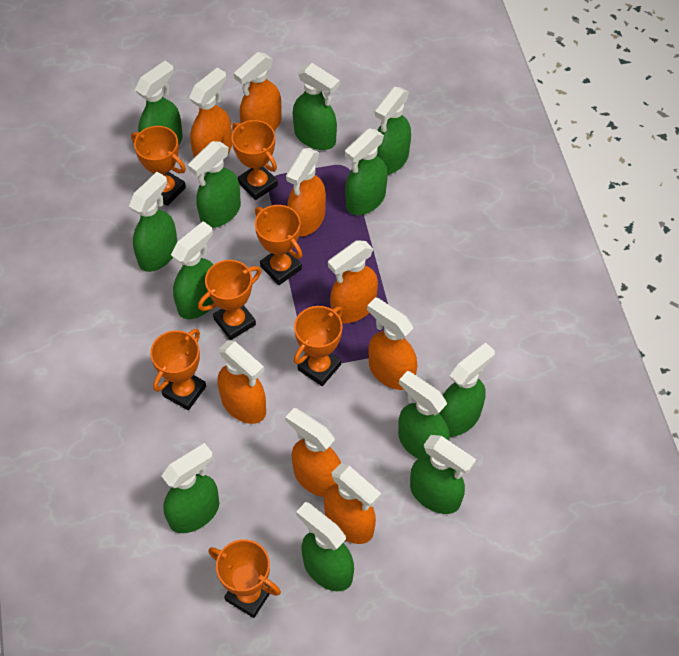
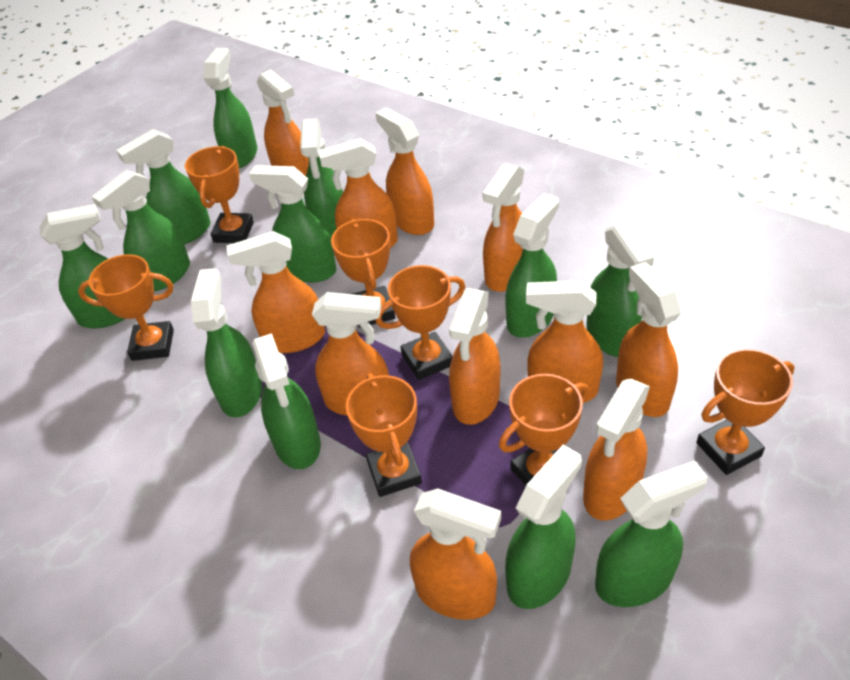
orange spray bottle: [189,68,232,158] [218,340,266,424] [234,52,281,131] [285,408,341,497] [286,148,326,237] [324,463,381,544] [328,240,378,323] [367,297,417,390] = 8 -> [227,231,325,353] [257,69,309,176] [312,292,389,416] [318,138,398,248] [375,107,434,235] [410,488,501,620] [449,288,500,425] [483,163,524,292] [526,280,603,403] [583,379,650,521] [616,262,682,417] = 11

